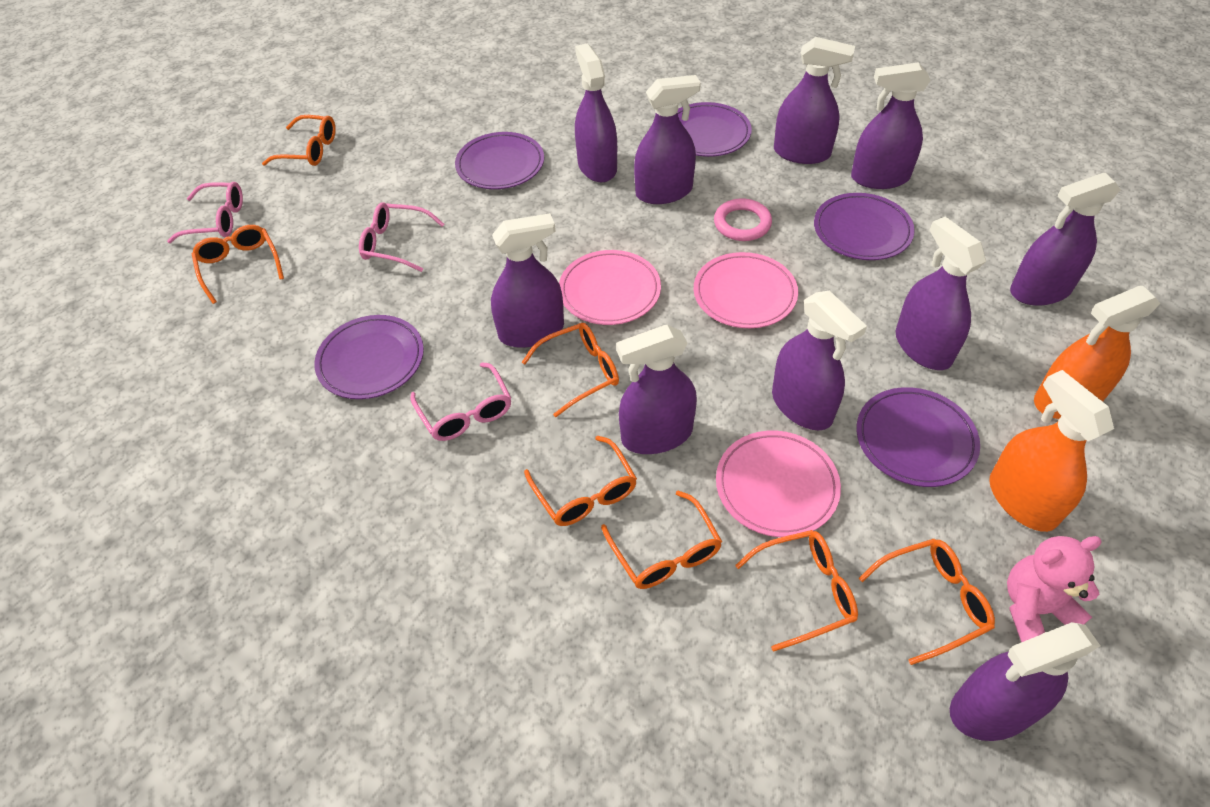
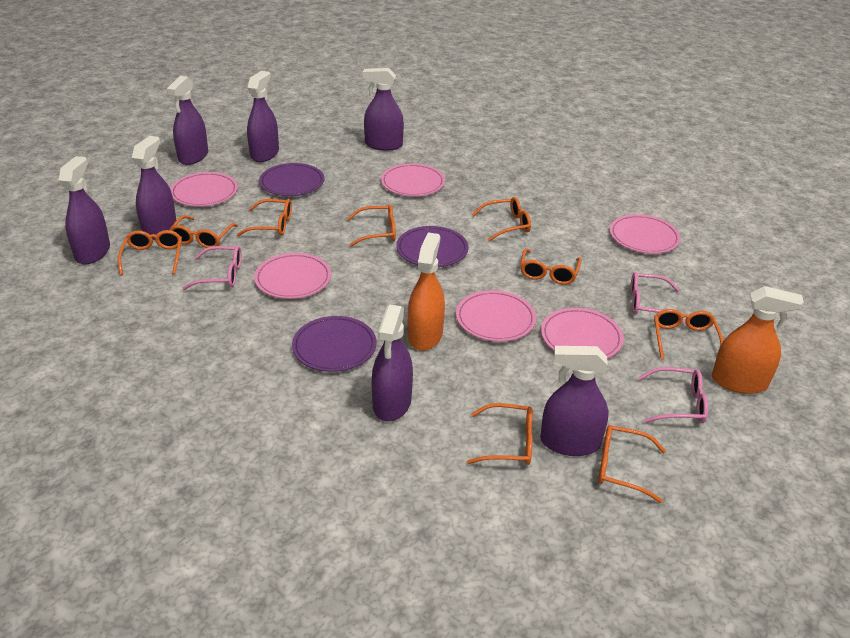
orange glasses: [192,225,284,304] [262,115,336,166] [522,323,619,417] [524,436,637,526] [601,491,722,589] [735,530,858,652] [859,539,995,665] = 7 -> [118,230,182,275] [169,215,238,248] [237,199,292,236] [347,204,396,247] [467,403,533,465] [472,197,531,241] [520,248,582,285] [598,425,666,503] [654,309,724,359] = 9
pink plate: [559,250,661,325] [694,252,798,328] [716,431,841,537] = 3 -> [170,172,238,207] [254,253,331,299] [381,163,445,197] [456,290,536,342] [541,308,624,359] [610,214,681,254] = 6
pink ring: [714,198,772,241] = 1 -> none = 0
pink teddy bear: [1007,536,1102,642] = 1 -> none = 0
purple plate: [314,315,424,399] [455,132,544,189] [678,102,752,157] [814,193,915,260] [856,387,980,487] = 5 -> [259,163,324,196] [292,316,376,372] [397,226,469,267] = 3
purple spray bottle: [491,213,564,348] [575,43,617,182] [616,325,697,454] [634,75,701,204] [772,290,867,430] [774,37,855,164] [851,62,931,189] [895,217,986,370] [950,622,1100,741] [1010,173,1121,306] = 10 -> [59,156,110,264] [132,136,176,240] [166,76,208,165] [247,71,279,162] [363,68,404,151] [372,304,413,422] [540,346,609,456] = 7

